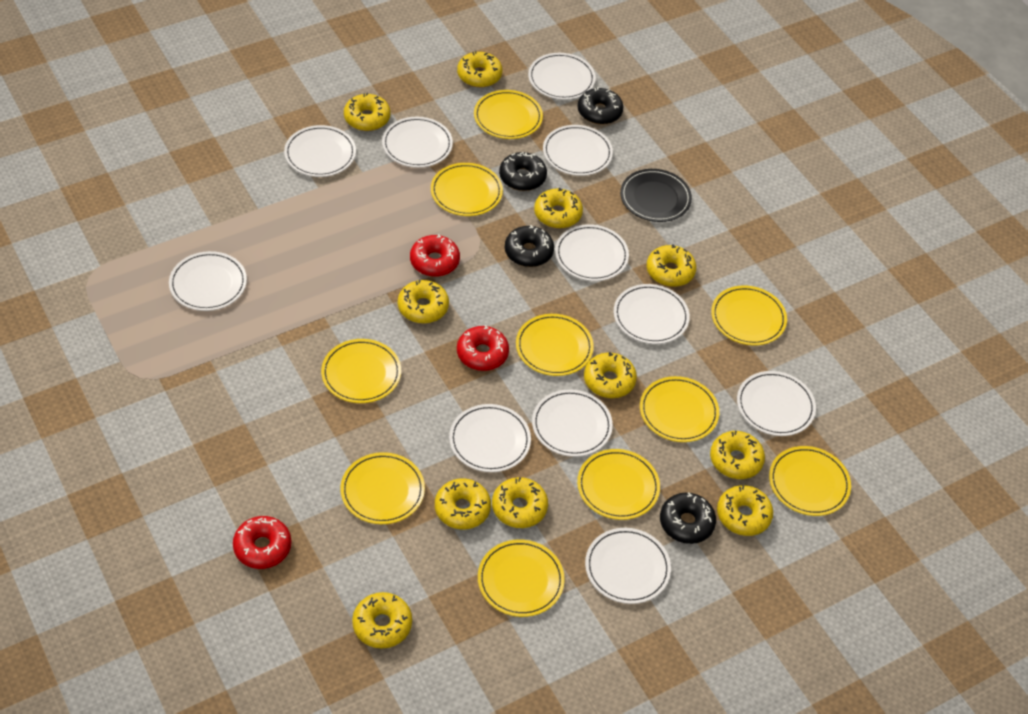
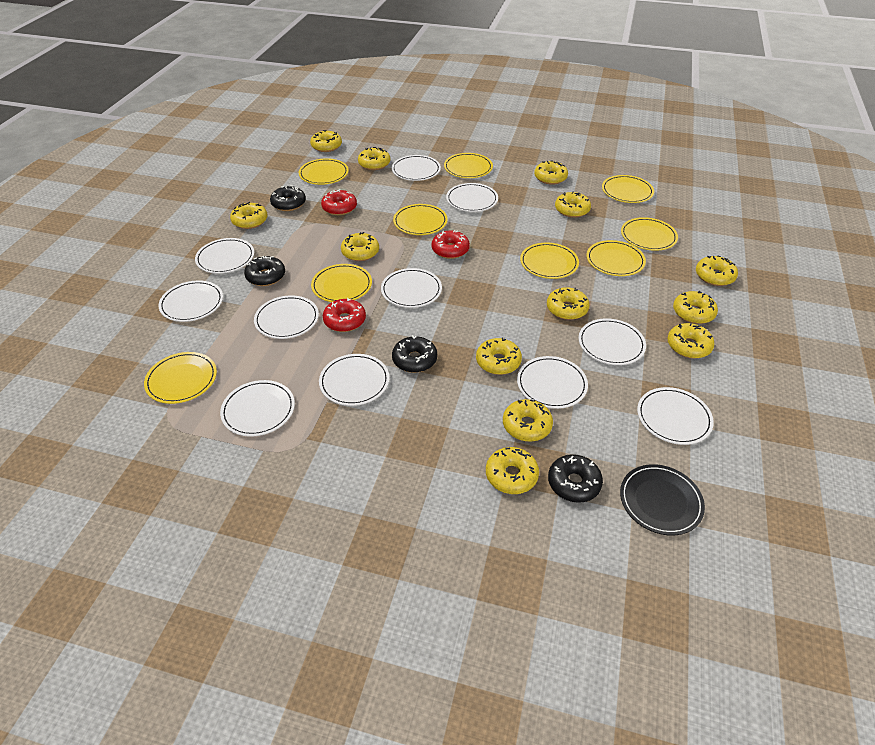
yellow donut: [344,93,390,131] [352,592,412,649] [398,280,449,324] [435,478,491,529] [457,51,502,87] [492,477,548,528] [534,188,583,228] [584,352,637,398] [647,245,696,287] [710,431,765,479] [717,485,773,536] = 11 -> [230,202,268,229] [310,130,342,152] [341,232,379,261] [358,147,390,170] [476,337,522,375] [486,447,539,494] [503,399,553,442] [534,160,568,185] [547,287,589,320] [555,192,591,218] [668,323,714,358] [673,291,718,324] [696,255,738,286] = 13
yellow plate: [321,339,401,403] [340,452,425,524] [431,163,503,216] [474,90,543,139] [478,540,565,617] [516,314,594,376] [577,449,660,520] [640,376,719,442] [711,286,787,346] [769,446,851,516] = 10 -> [144,352,217,404] [299,158,349,185] [311,264,372,302] [393,204,448,235] [444,153,493,178] [520,242,579,279] [586,240,646,276] [602,175,654,203] [621,217,678,251] = 9

